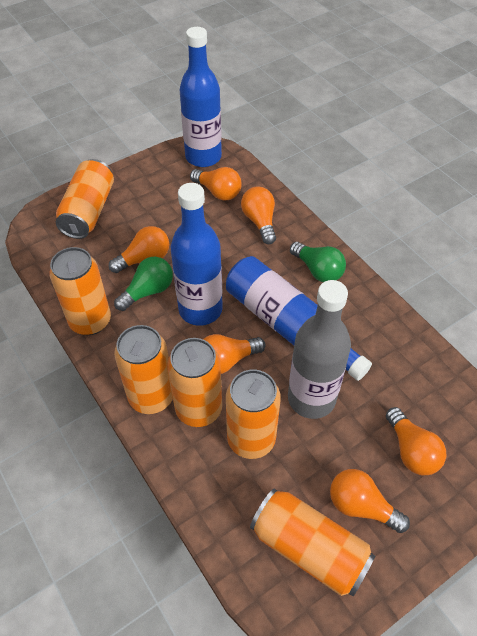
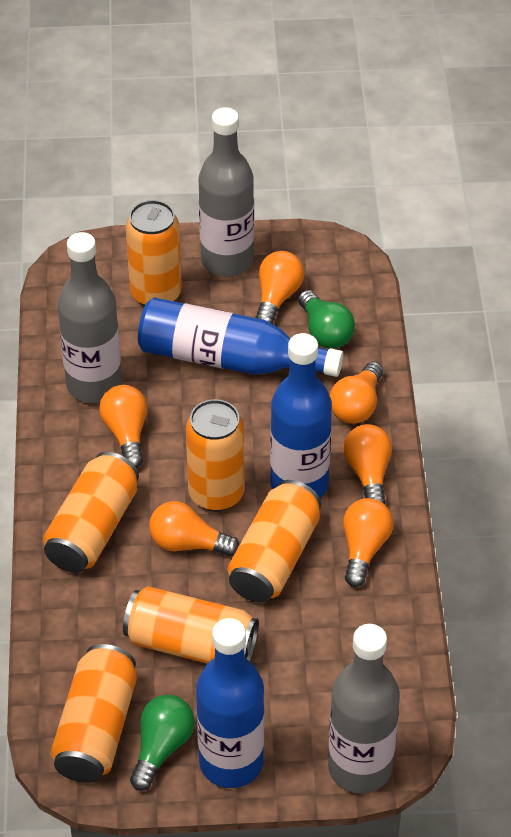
grey bottle: [288,280,351,419] = 1 -> [58,232,122,403] [199,107,254,277] [328,624,400,794] = 3

